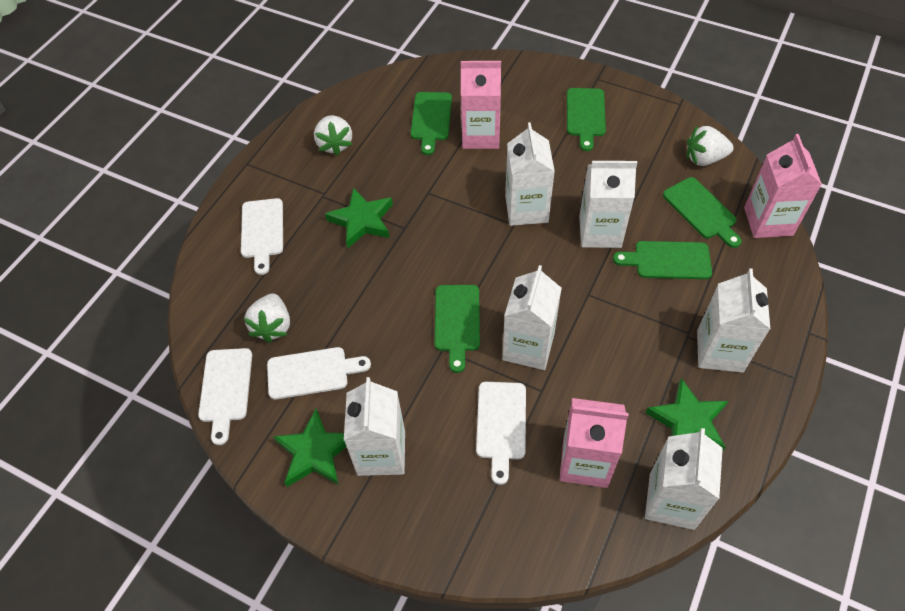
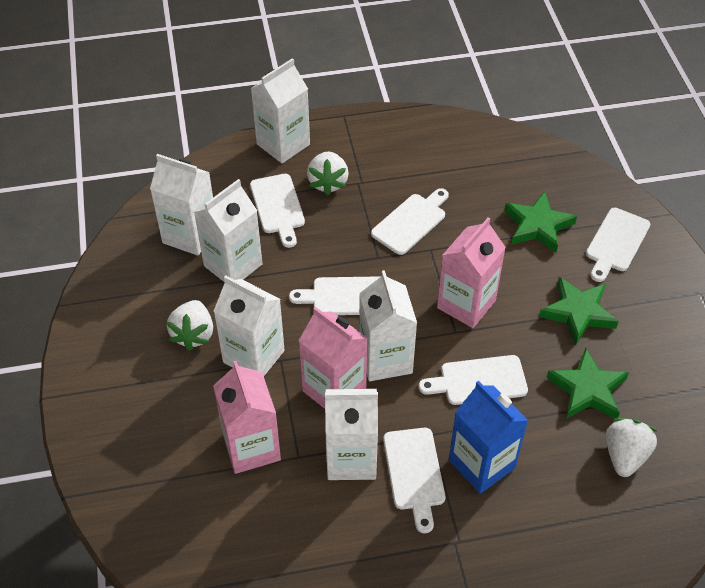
blue carton: none = 0 -> [449,381,528,494] = 1
green cutting board: [411,92,452,155] [435,285,480,373] [567,88,606,151] [613,241,712,279] [663,177,742,248] = 5 -> none = 0
white cutting board: [198,348,252,445] [241,198,283,275] [267,347,371,400] [476,382,526,485] = 4 -> [250,174,305,248] [289,276,381,315] [371,188,449,255] [383,428,445,533] [419,355,528,405] [586,208,650,282] = 6

